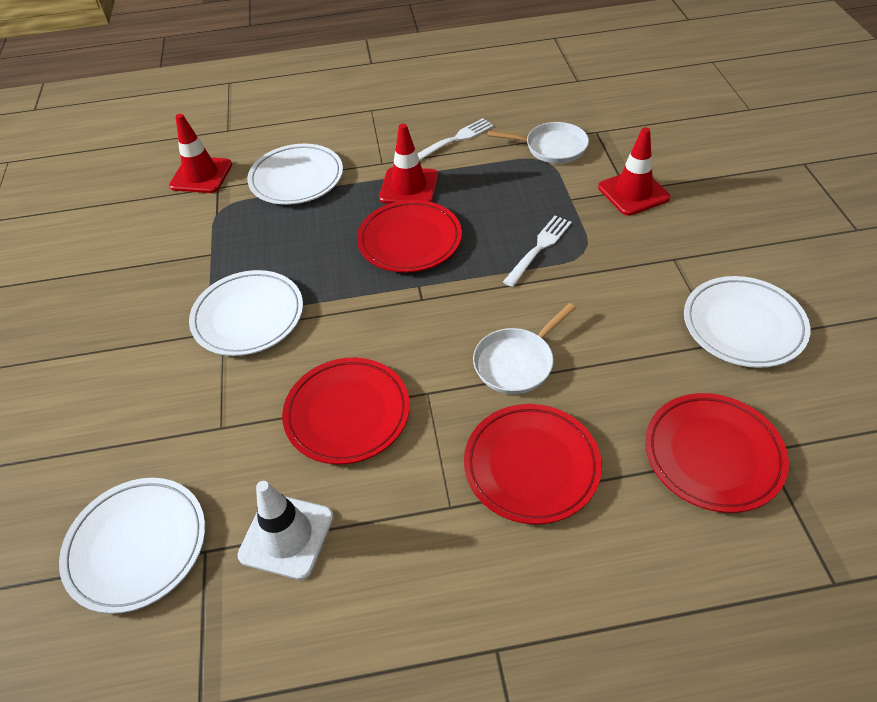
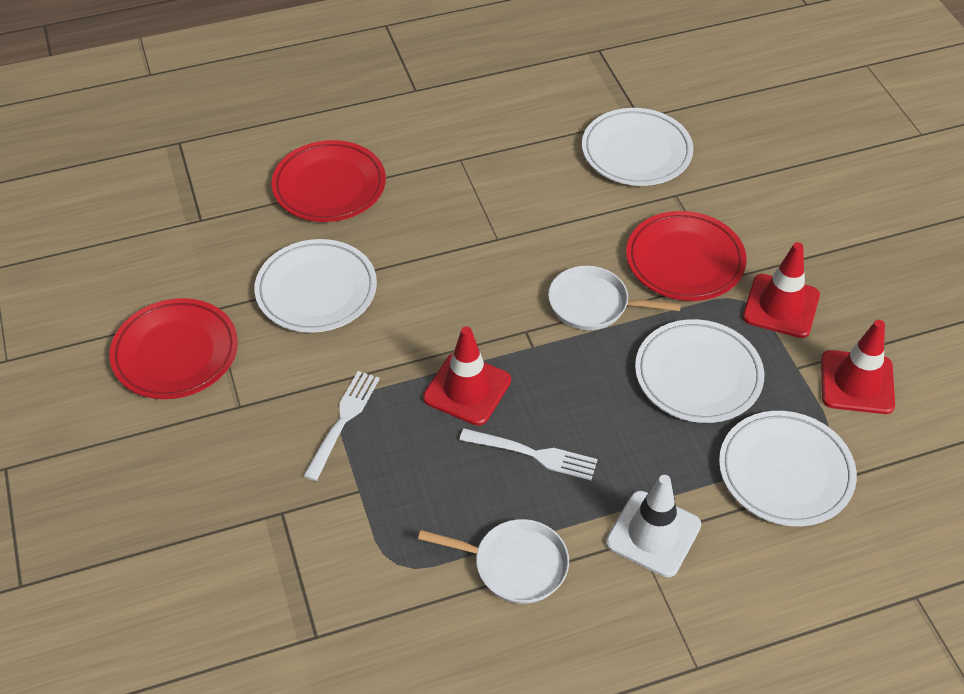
red plate: [282,358,410,464] [357,200,462,272] [464,404,602,524] [645,393,789,513] = 4 -> [109,298,238,399] [271,140,386,222] [626,211,747,301] = 3

